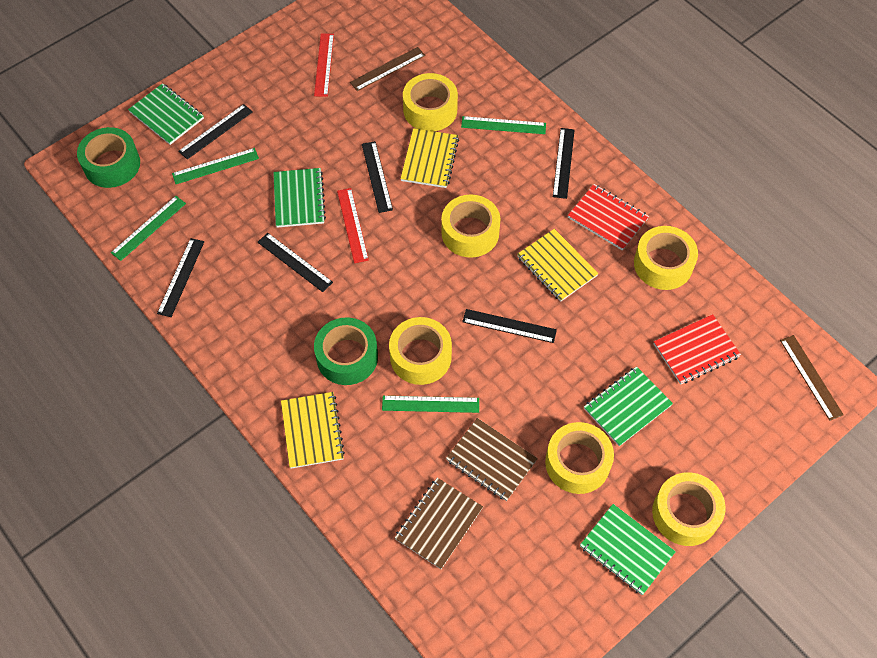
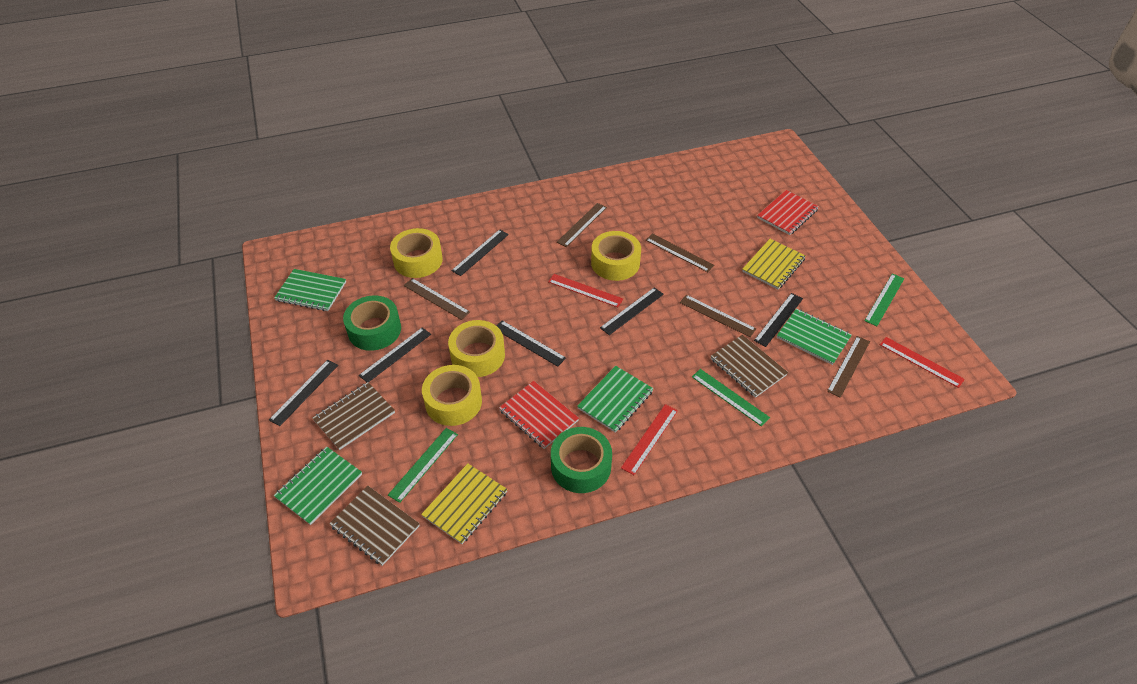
brown notebook: [395,478,483,569] [446,418,538,501] = 2 -> [313,382,395,450] [329,486,420,566] [711,335,788,398] = 3
brown ruler: [350,47,425,91] [780,335,844,421] = 2 -> [404,278,470,320] [557,203,607,247] [646,234,714,272] [680,295,756,337] [827,336,870,398] = 5
green ruler: [111,196,186,261] [172,148,259,184] [382,396,479,413] [461,116,546,134] = 4 -> [388,428,458,503] [692,369,770,427] [864,274,904,326] = 3
red ruler: [314,33,334,97] [337,188,369,263] = 2 -> [548,274,623,307] [621,404,678,475] [880,337,965,388] = 3
yellow notebook: [281,392,345,469] [400,128,459,188] [517,229,599,302] = 3 -> [421,463,508,544] [742,239,806,289] = 2
yellow tape: [389,317,452,385] [403,73,458,131] [441,194,500,258] [545,422,614,494] [634,226,698,290] [652,472,726,546] = 6 -> [390,228,443,278] [422,365,482,426] [448,320,505,377] [591,231,641,281] = 4

